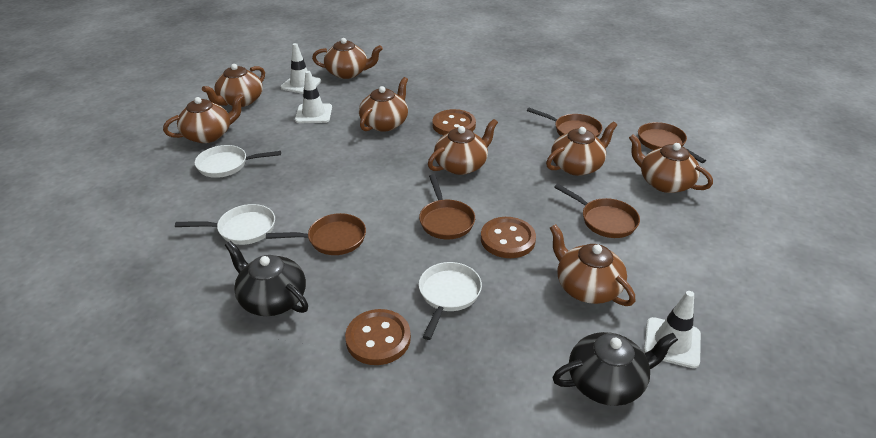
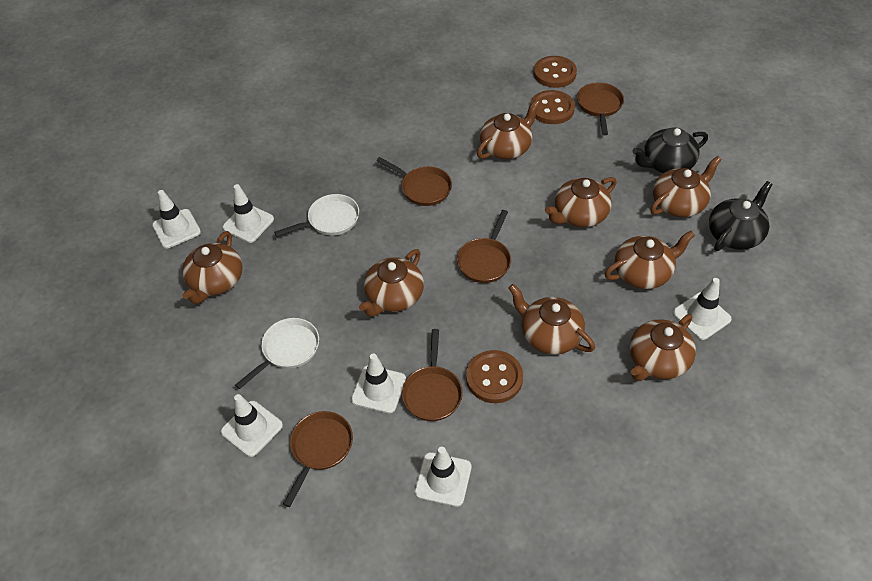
white pan: [175,204,275,245] [195,145,281,178] [419,262,482,340] = 3 -> [235,318,319,389] [274,194,359,237] = 2
white traffic cone: [280,43,321,94] [295,71,332,123] [644,291,701,368] = 3 -> [152,190,201,248] [221,394,283,457] [223,184,274,243] [351,353,406,413] [415,447,472,507] [673,278,732,340] = 6

